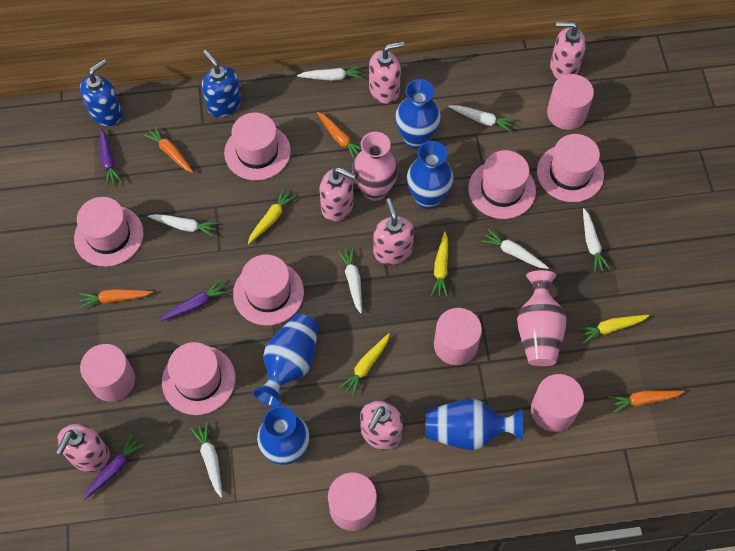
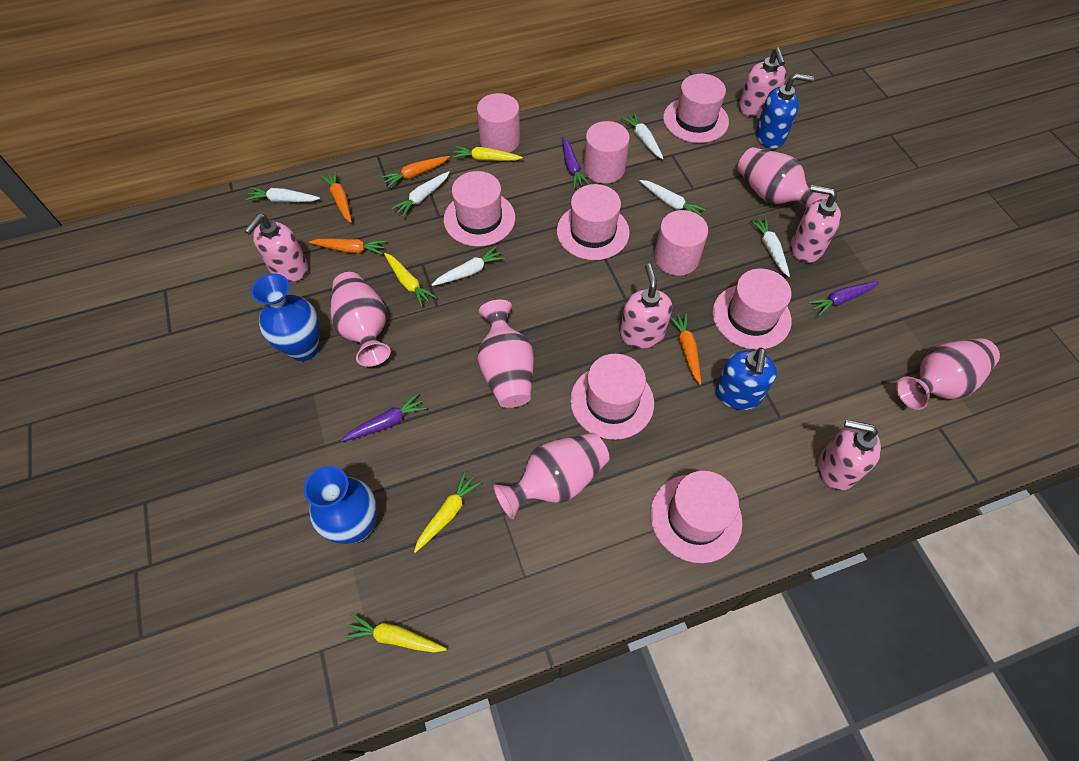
blue vase: [252,314,319,407] [257,406,310,465] [395,79,441,150] [407,141,454,210] [425,399,523,450] = 5 -> [251,274,320,361] [304,466,377,544] = 2
pink cylinder: [80,344,135,402] [328,472,377,531] [434,308,482,365] [531,374,584,432] [547,74,594,130] = 5 -> [477,93,520,153] [584,121,630,184] [654,210,708,276] = 3
pink soap dispenser: [56,424,110,472] [319,168,356,222] [360,401,403,450] [369,41,405,104] [373,198,414,265] [550,22,586,79] = 6 -> [244,214,308,282] [620,264,672,348] [739,48,787,118] [791,185,841,263] [818,420,881,491] = 5
pink vase: [352,132,399,201] [517,270,567,366] = 2 -> [331,272,391,367] [477,300,534,408] [494,433,609,519] [737,147,829,209] [896,338,1000,410] = 5
white carrot: [148,214,218,237] [190,422,222,498] [297,66,364,81] [338,247,362,314] [449,105,515,132] [481,229,549,269] [583,208,611,272] = 7 -> [246,187,320,202] [391,171,450,217] [432,246,505,286] [621,112,664,159] [640,180,705,215] [750,217,790,277] = 6

